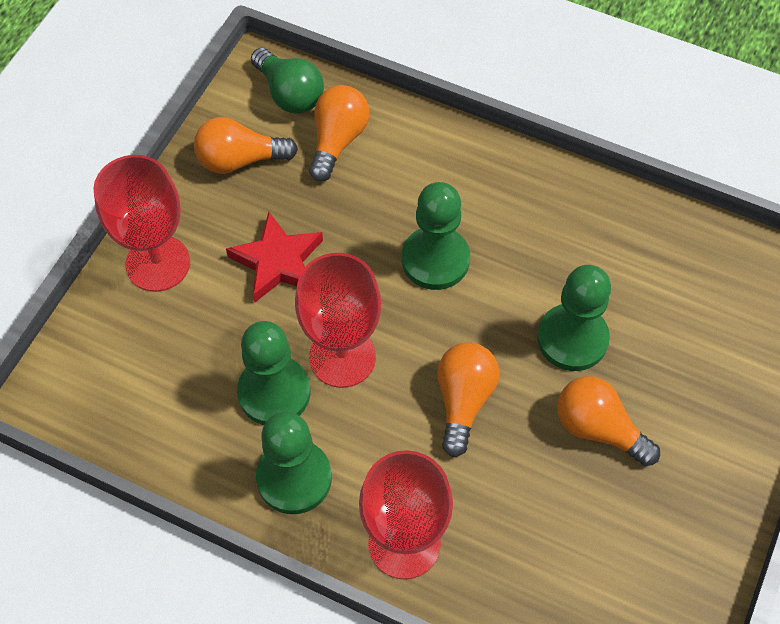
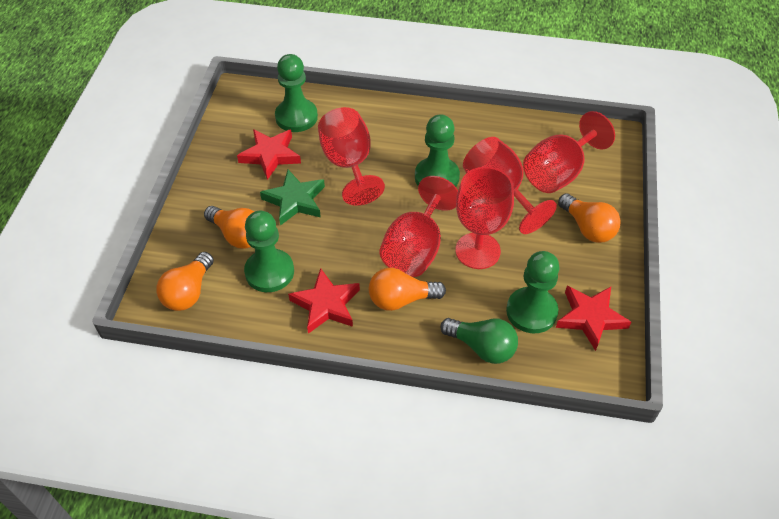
green star: none = 0 -> [260,170,325,226] = 1
red goblet: [93,155,190,292] [295,253,381,388] [359,450,453,579] = 3 -> [318,107,385,206] [379,176,458,277] [456,167,514,269] [463,137,557,234] [523,111,615,193] = 5
red star: [226,212,323,303] = 1 -> [237,129,301,180] [288,268,360,334] [556,286,631,351] = 3

